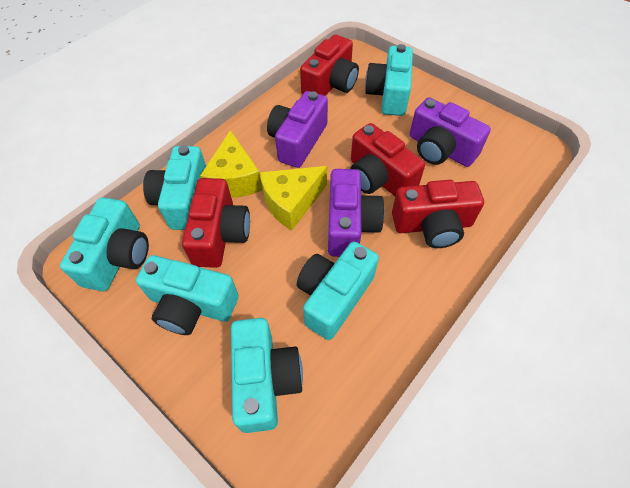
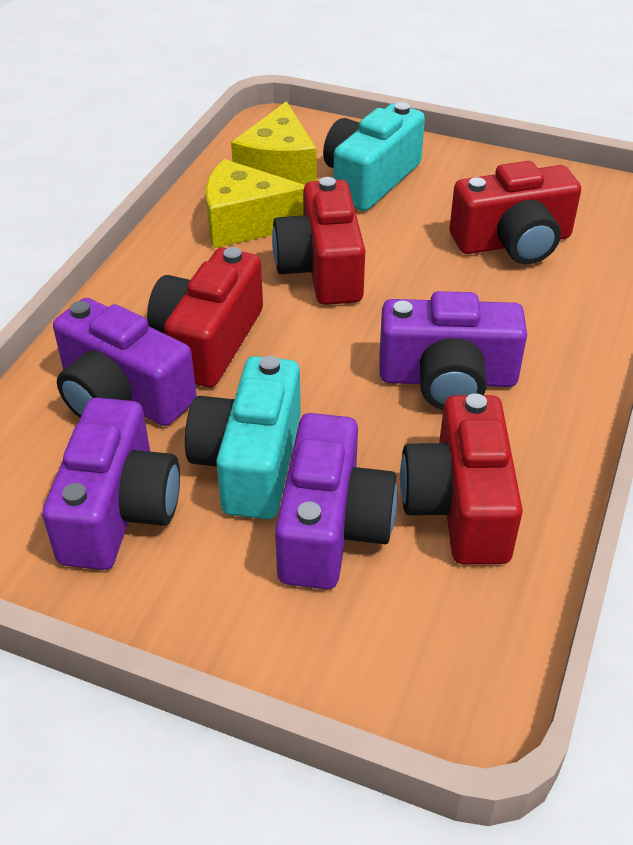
purple camera: [267,91,328,168] [328,169,384,257] [410,97,491,167] = 3 -> [42,398,180,570] [53,298,196,426] [275,413,398,589] [379,291,527,410] = 4
turquoise camera: [60,197,149,291] [136,255,239,335] [143,145,206,230] [231,318,303,433] [297,242,379,340] [365,44,413,116] = 6 -> [185,356,301,519] [323,102,425,211] = 2

